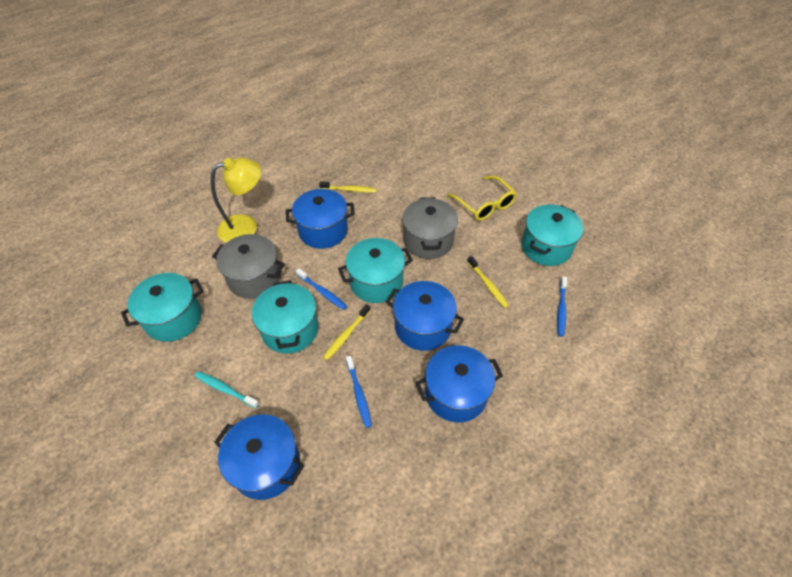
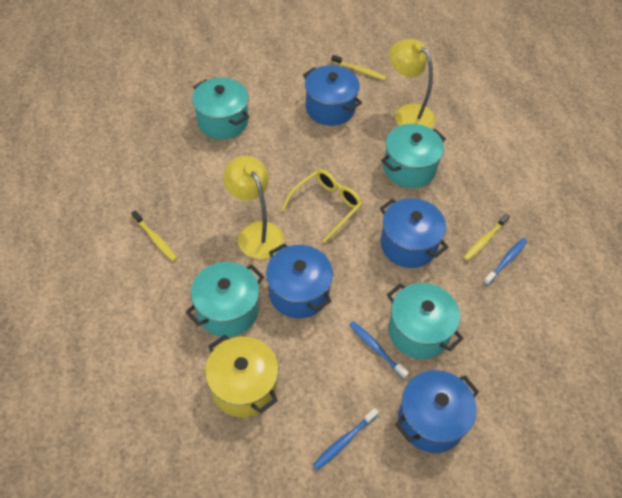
grey pot: [212,234,285,299] [402,197,458,259] = 2 -> none = 0
turquoise toothbrush: [195,371,259,409] = 1 -> none = 0
yellow lamp: [211,157,261,243] = 1 -> [223,156,284,259] [389,39,435,128] = 2
yellow pot: none = 0 -> [205,335,279,417] = 1

